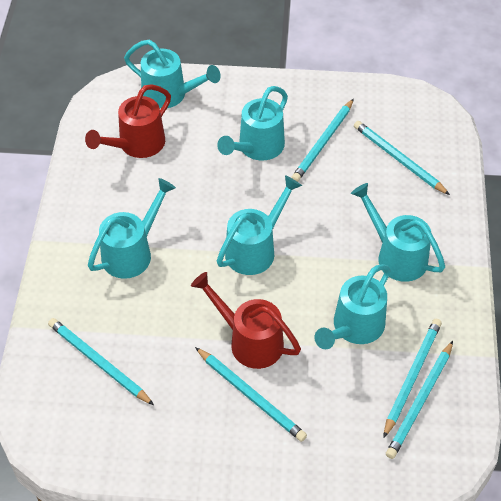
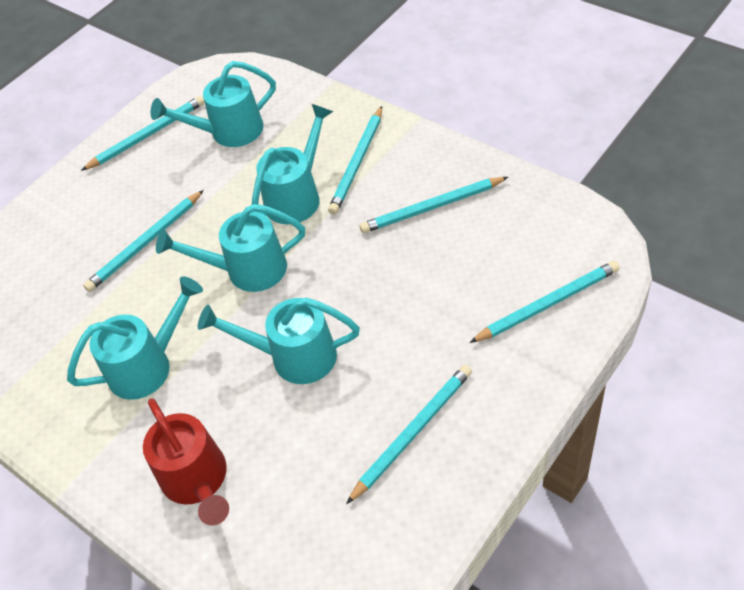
red watering can: [85,84,171,158] [191,272,301,369] = 2 -> [143,398,229,526] = 1
turquoise watering can: [88,178,176,279] [124,40,221,109] [217,86,288,161] [217,175,302,275] [314,264,391,349] [351,183,445,282] = 6 -> [67,276,203,400] [151,61,276,147] [156,204,305,292] [198,298,360,384] [252,104,333,224] = 5

